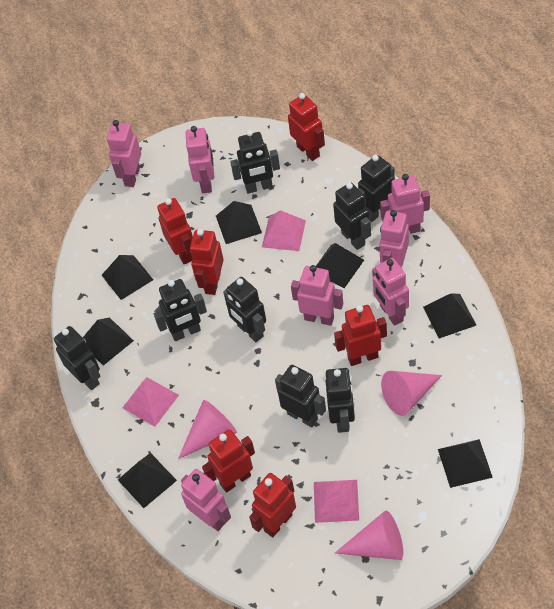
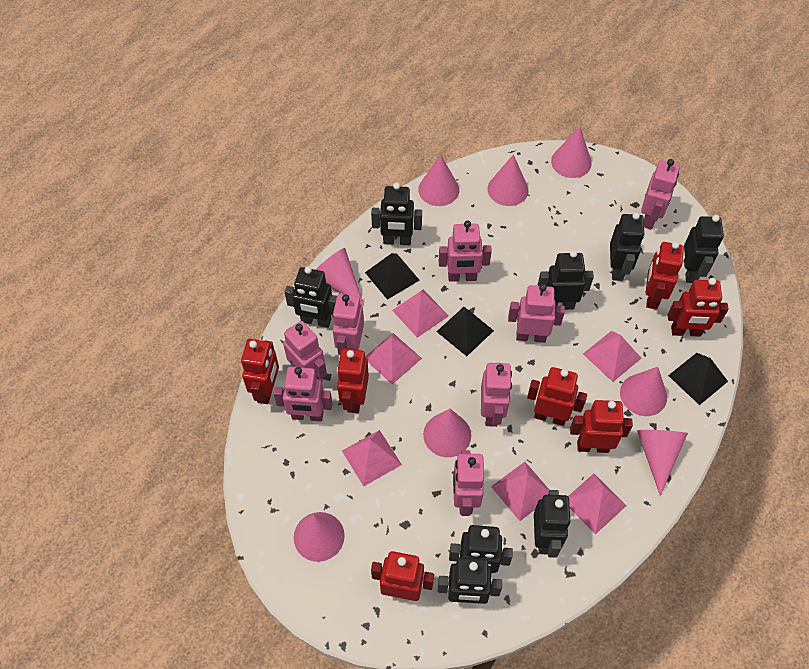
black pyramid: [83,317,134,366] [102,255,153,300] [118,453,177,508] [216,201,262,244] [316,243,364,288] [423,293,476,338] [438,439,493,488] = 7 -> [365,253,419,300] [436,307,494,356] [668,353,728,405] = 3
pink cone: [178,400,237,459] [335,511,403,560] [381,371,442,416] = 3 -> [294,512,345,562] [315,248,364,306] [418,154,459,206] [423,409,471,457] [487,154,529,206] [551,126,592,178] [620,367,667,416] [637,430,688,496] = 8
pink pyramid: [123,377,179,427] [262,210,306,251] [314,480,359,523] = 3 -> [342,430,402,486] [365,333,422,384] [392,289,448,338] [491,462,549,521] [568,474,627,534] [583,331,641,382] = 6
pink robot: [107,120,141,187] [181,469,231,531] [186,126,214,193] [291,265,343,326] [372,258,409,326] [379,210,409,267] [380,174,430,234] = 7 -> [273,367,333,422] [283,321,327,381] [332,294,364,355] [439,221,492,282] [453,450,484,516] [481,363,512,427] [508,284,565,343] [641,159,680,229] = 8
red robot: [157,198,193,264] [190,229,224,295] [202,429,255,493] [249,473,296,537] [288,93,325,161] [334,305,387,366] = 6 -> [241,339,279,404] [337,348,369,413] [371,551,434,601] [527,367,587,426] [570,400,633,453] [646,242,684,309] [668,278,729,337] = 7

